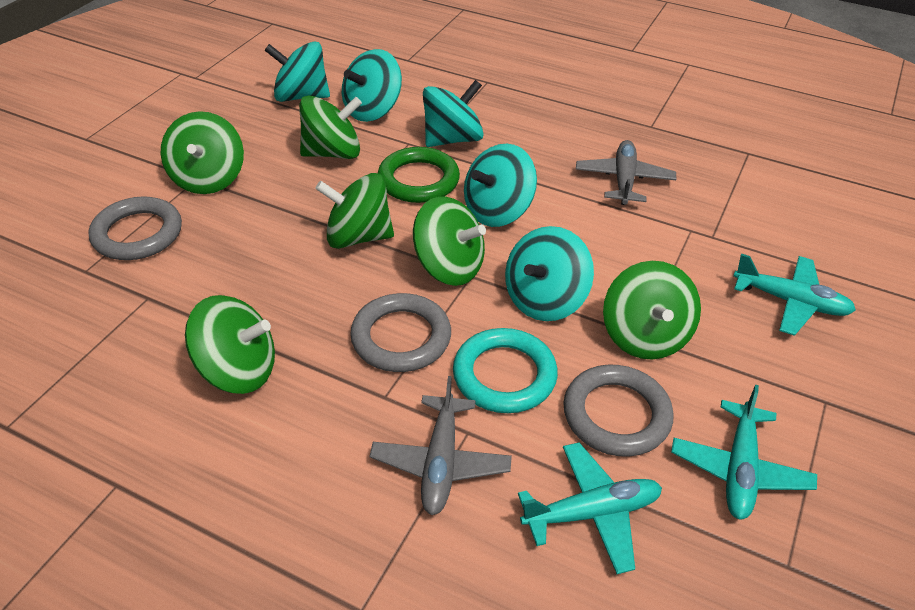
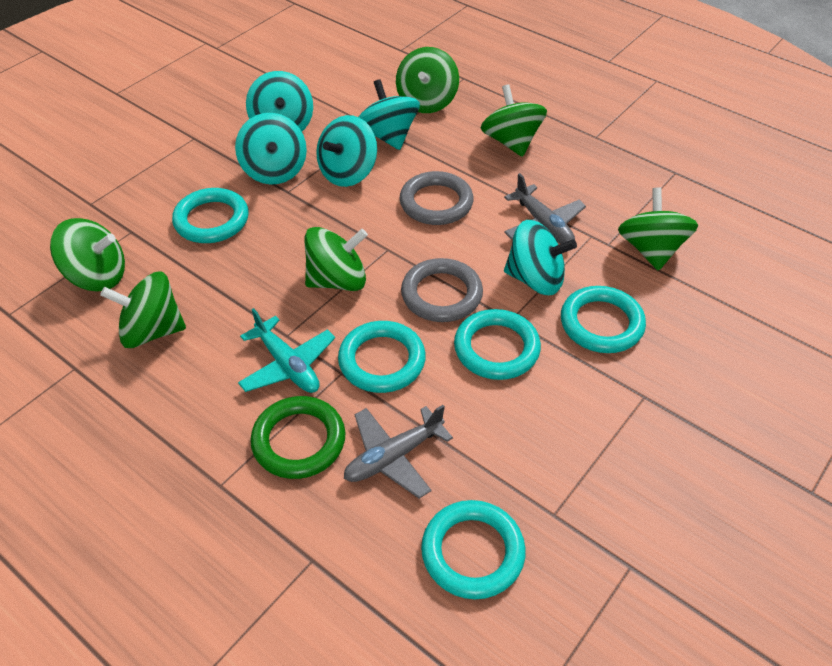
grey ring: [89,196,182,260] [350,293,451,372] [563,365,674,457] = 3 -> [399,171,474,225] [401,258,483,322] = 2
turquoise plane: [518,443,662,574] [671,385,817,520] [733,254,856,336] = 3 -> [238,308,335,393] = 1
turquoise ring: [453,328,558,413] = 1 -> [172,188,249,243] [338,321,426,393] [421,500,526,599] [454,309,541,380] [561,286,646,353] = 5

